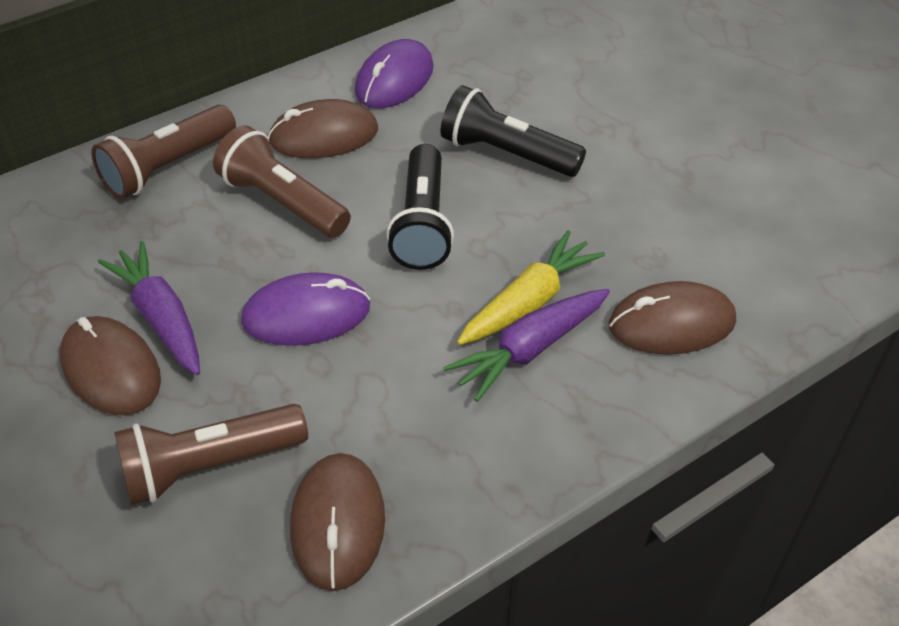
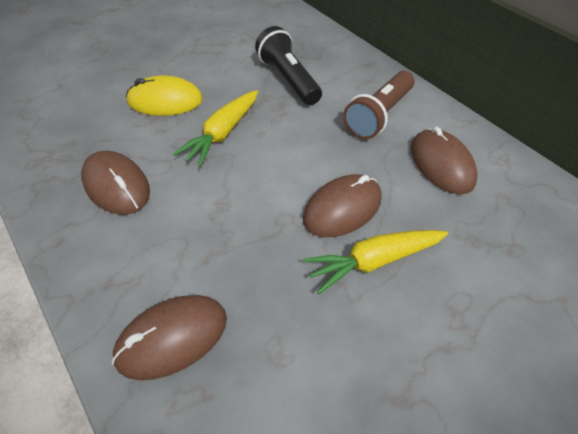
black flashlight: [386,144,454,270] [440,85,586,177] = 2 -> [255,26,322,105] = 1
brown flashlight: [91,105,236,199] [114,404,308,505] [213,125,351,238] = 3 -> [343,71,414,139] = 1
purple carrot: [98,241,200,375] [443,289,610,402] = 2 -> none = 0
purple mouse: [241,272,370,346] [355,39,434,108] = 2 -> none = 0
yellow carrot: [457,230,605,345] = 1 -> [173,90,258,167] [303,230,448,294] = 2
yellow mouse: none = 0 -> [126,75,203,116] = 1

